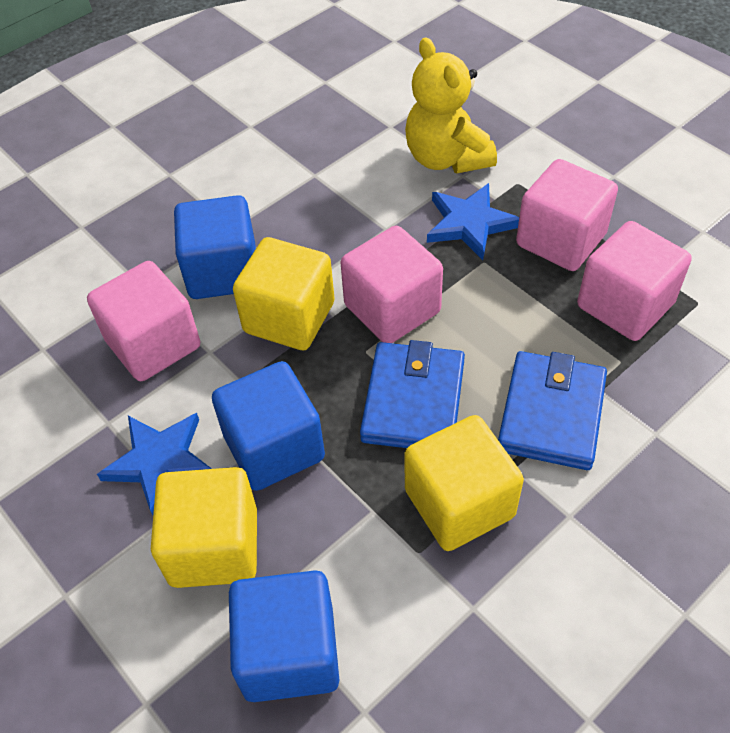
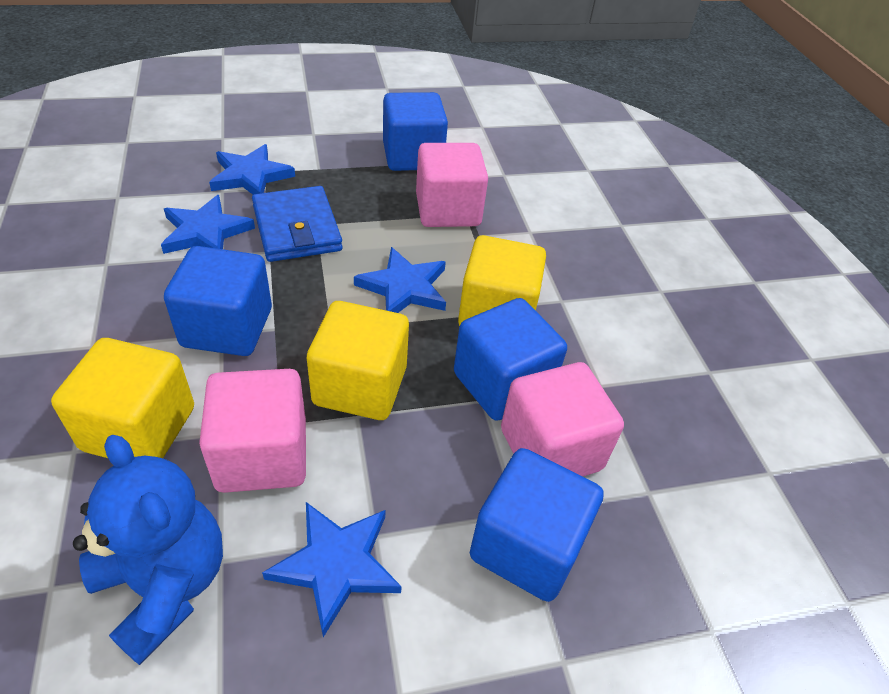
blue cube: [174,195,256,299] [212,361,325,491] [229,570,339,702] = 3 -> [164,246,272,356] [383,92,448,171] [454,298,567,421] [470,448,604,602] = 4
blue star: [97,413,212,515] [427,183,519,260] = 2 -> [161,195,255,254] [209,144,295,195] [262,502,402,637] [354,247,446,313] = 4
blue teddy bear: none = 0 -> [73,435,223,665] = 1
blue wallet: [360,340,465,448] [498,351,607,470] = 2 -> [252,186,343,262] = 1
pink cube: [87,261,200,381] [341,226,443,343] [516,159,618,271] [577,221,692,341] = 4 -> [199,369,306,493] [416,143,488,227] [501,362,624,477] = 3
yellow teddy bear: [405,37,497,174] = 1 -> none = 0

